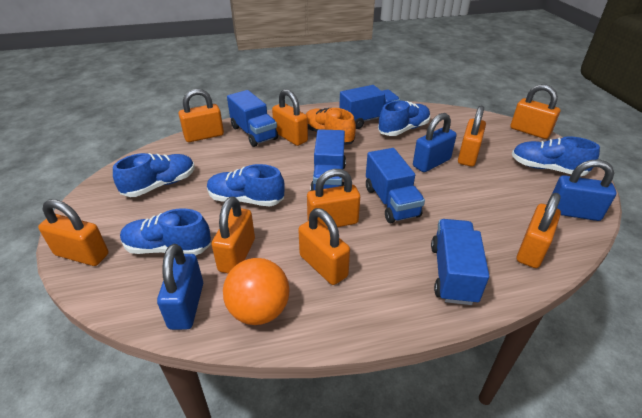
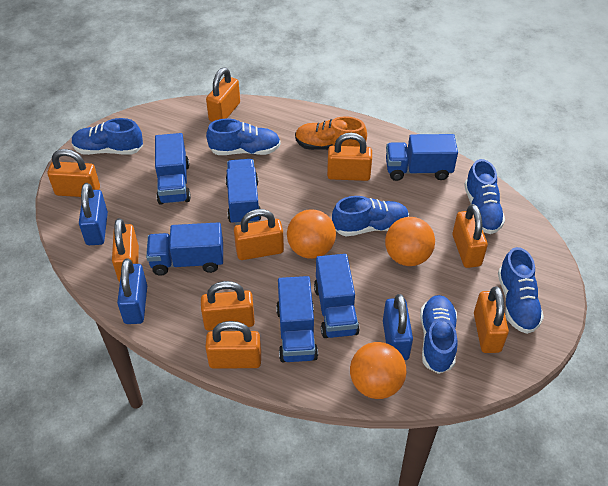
blue shoe: [113,153,195,197] [120,209,211,255] [207,164,285,206] [378,100,430,136] [512,136,600,176] = 5 -> [72,118,143,155] [206,119,281,155] [332,196,409,236] [420,295,458,374] [464,159,505,234] [498,247,544,334] = 6
blue truck: [227,90,278,147] [310,129,346,191] [339,85,400,129] [366,148,425,223] [431,219,489,305] = 5 -> [146,222,223,275] [155,133,191,205] [225,159,261,225] [276,276,318,362] [314,254,360,338] [386,134,458,181] = 6
orange ball: [223,258,290,325] = 1 -> [287,209,336,259] [350,342,406,399] [385,217,435,266] = 3

